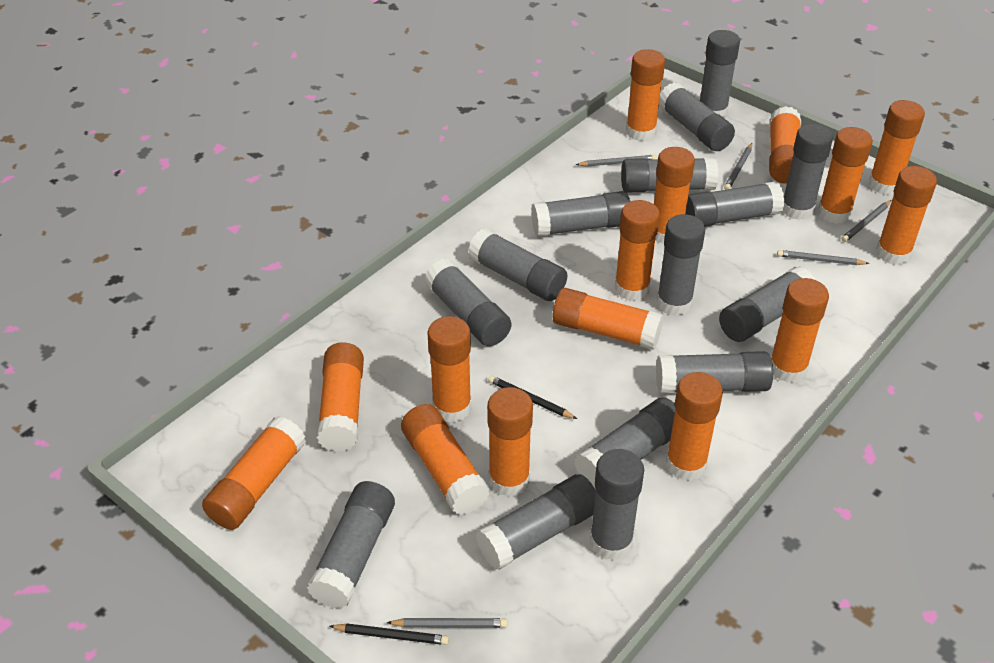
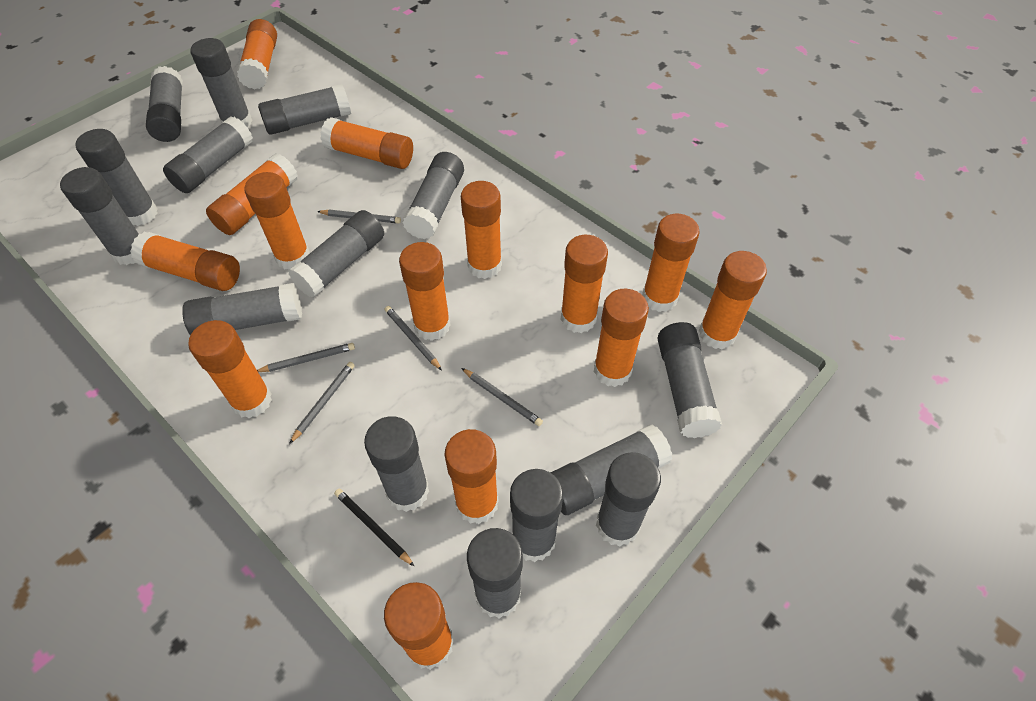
black pencil: [329,623,449,645] [488,376,577,419] = 2 -> [334,489,414,566] = 1
orange glue stick: [202,416,306,530] [316,342,364,452] [401,404,490,515] [427,316,471,423] [487,387,533,497] [552,288,664,350] [614,200,660,301] [626,49,665,141] [654,147,695,244] [666,372,723,481] [769,106,801,184] [771,278,829,383] [818,127,873,224] [868,100,925,195] [876,166,937,265] = 15 -> [130,232,240,291] [188,320,272,418] [206,153,298,235] [237,19,277,90] [244,172,310,270] [320,117,413,169] [384,582,454,670] [399,242,451,341] [445,429,498,524] [461,181,502,279] [561,235,608,333] [594,289,649,387] [642,214,700,312] [699,251,767,349] = 14

